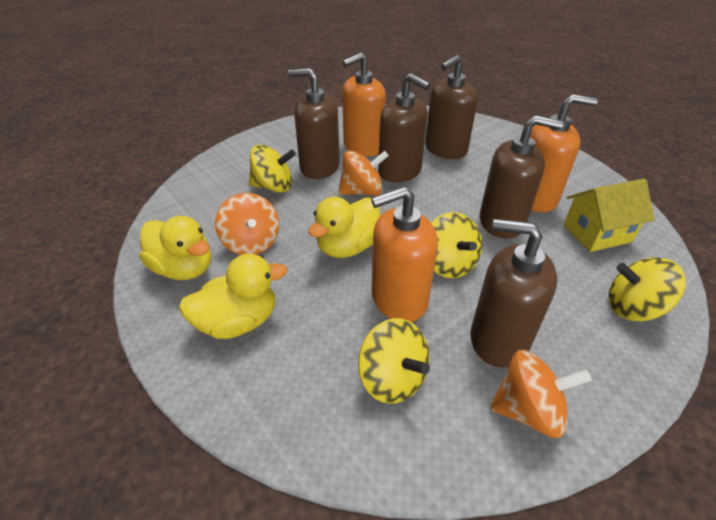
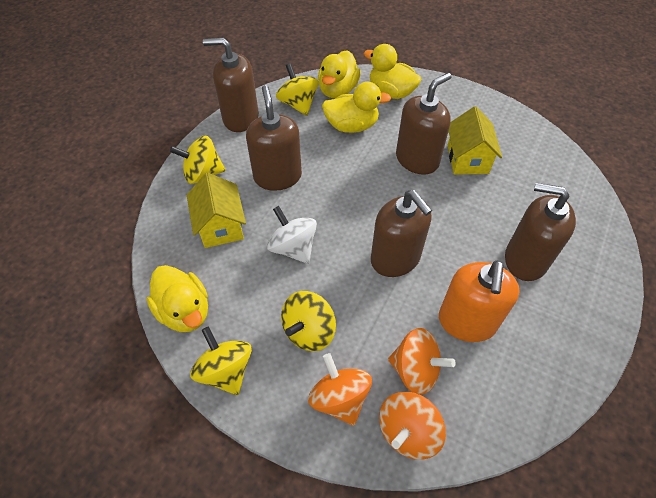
orange soap dispenser: [342,52,386,156] [371,186,438,322] [530,94,598,212] = 3 -> [439,260,520,342] = 1
white spinning top: none = 0 -> [267,206,317,264] = 1
yellow duck: [139,216,211,280] [179,254,287,339] [308,197,380,258] = 3 -> [146,265,208,332] [318,50,361,99] [322,82,391,133] [364,44,421,99] = 4
yellow house: [564,179,655,252] = 1 -> [187,173,246,248] [448,106,502,175] = 2

